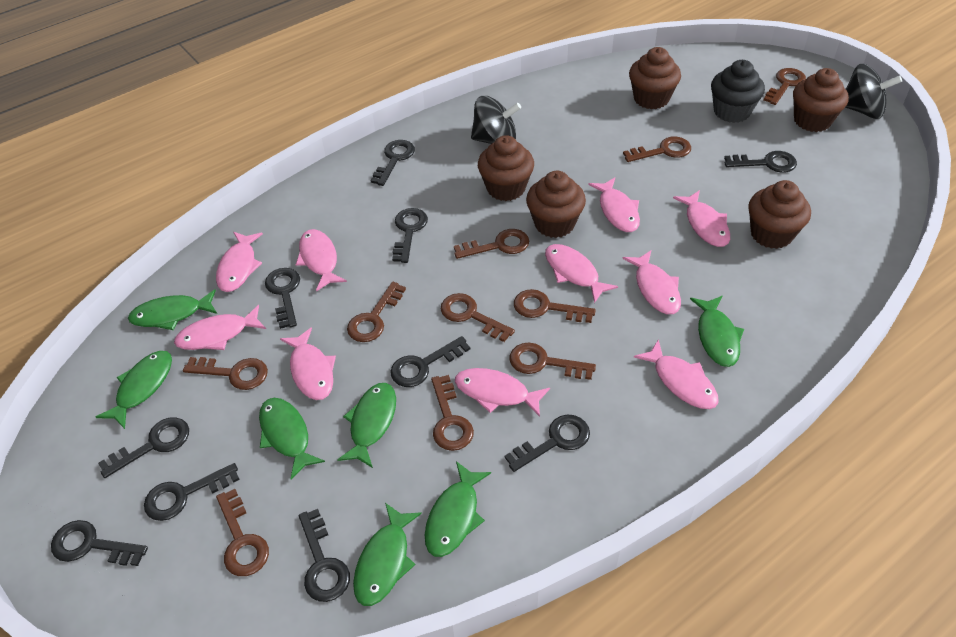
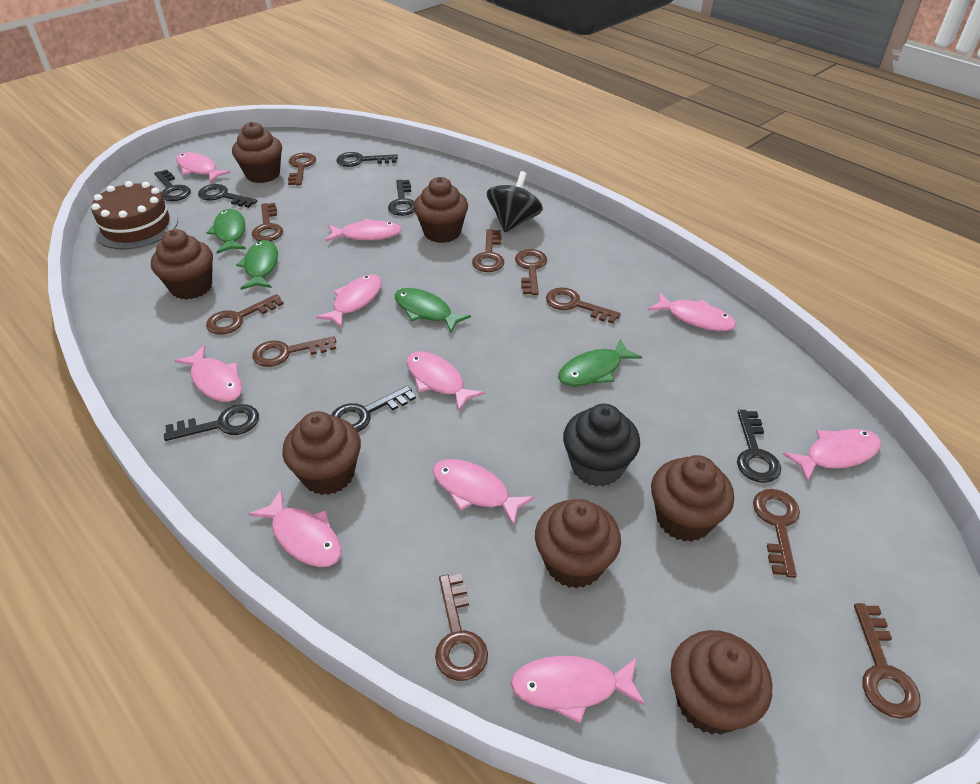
black key: [51,520,148,566] [98,417,189,478] [144,463,240,521] [265,268,300,329] [299,509,350,602] [371,140,415,186] [390,336,470,387] [392,208,428,263] [504,415,590,472] [724,151,797,173] = 10 -> [154,169,191,201] [164,404,259,441] [198,184,257,208] [332,386,416,432] [336,152,398,167] [388,180,415,216] [737,410,781,483] = 7
black spinning top: [471,96,521,144] [845,64,902,119] = 2 -> [487,171,543,232] = 1
brown cake: none = 0 -> [91,181,178,249] = 1
brown cupcake: [478,135,534,201] [526,171,586,238] [629,47,681,109] [748,180,811,249] [793,68,849,132] = 5 -> [151,229,213,300] [232,122,282,183] [282,411,361,495] [414,177,468,243] [535,499,621,589] [651,455,734,542] [670,630,772,735] = 7
green fish: [96,351,172,429] [128,289,217,330] [259,398,325,479] [337,383,396,468] [353,503,422,606] [425,461,491,557] [690,296,744,367] = 7 -> [207,209,246,254] [236,240,278,290] [395,288,471,333] [558,338,642,386] = 4

